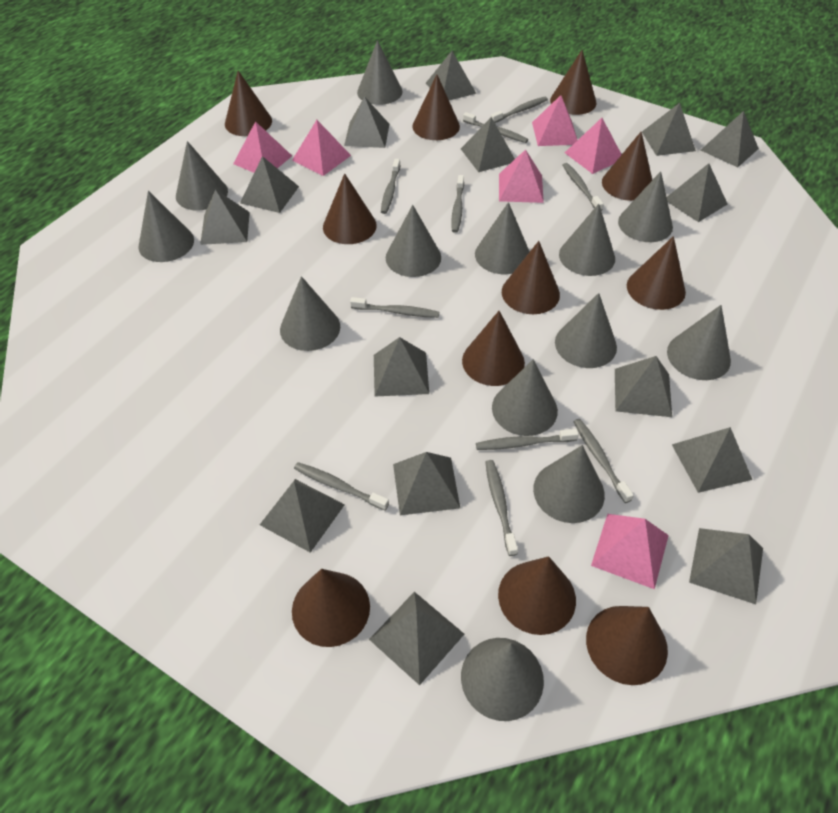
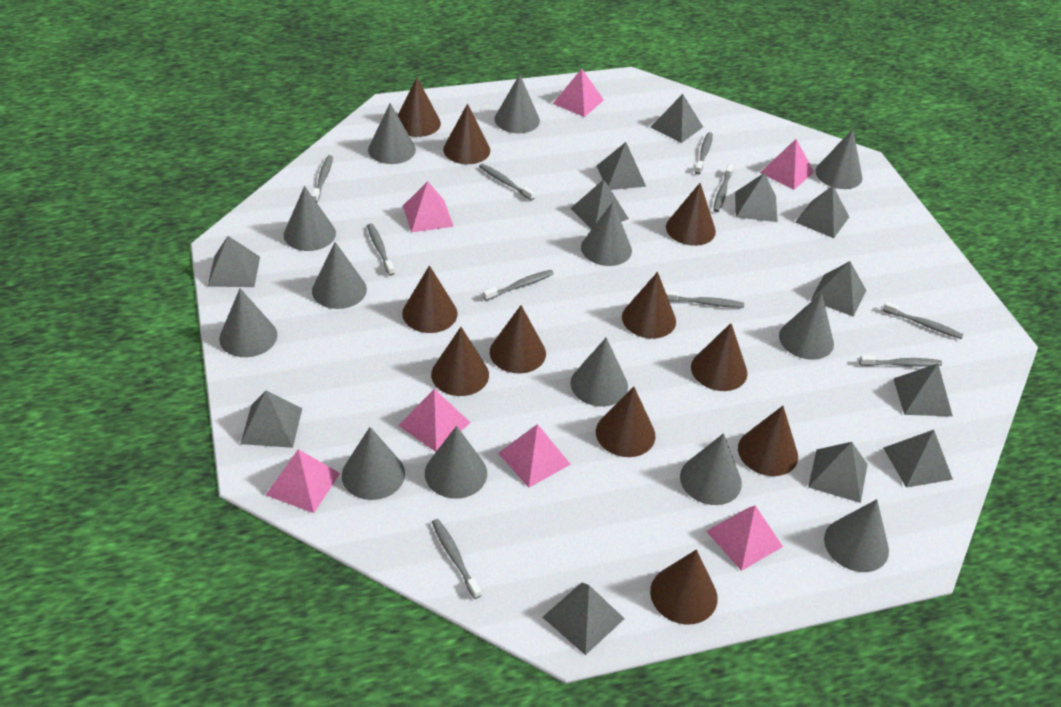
grey pyramid: [200,189,250,245] [240,156,299,213] [260,479,345,553] [344,97,389,148] [369,592,464,685] [374,337,429,397] [393,452,460,515] [426,51,476,101] [461,117,515,172] [615,356,672,417] [642,103,696,156] [667,163,727,222] [672,427,752,493] [689,528,763,604] [701,111,759,167] = 15 -> [207,236,260,287] [240,391,302,448] [543,583,625,655] [571,179,629,229] [597,142,646,190] [651,94,703,143] [735,173,778,222] [795,186,849,238] [808,442,868,503] [810,261,866,317] [884,430,953,488] [893,363,953,416] = 12
pink pyramid: [233,121,292,173] [292,120,351,176] [499,149,544,203] [532,95,577,146] [565,118,622,174] [591,514,669,589] = 6 -> [266,449,340,513] [398,389,471,452] [403,181,454,233] [498,424,571,488] [553,69,604,117] [706,505,783,571] [760,139,814,190] = 7

